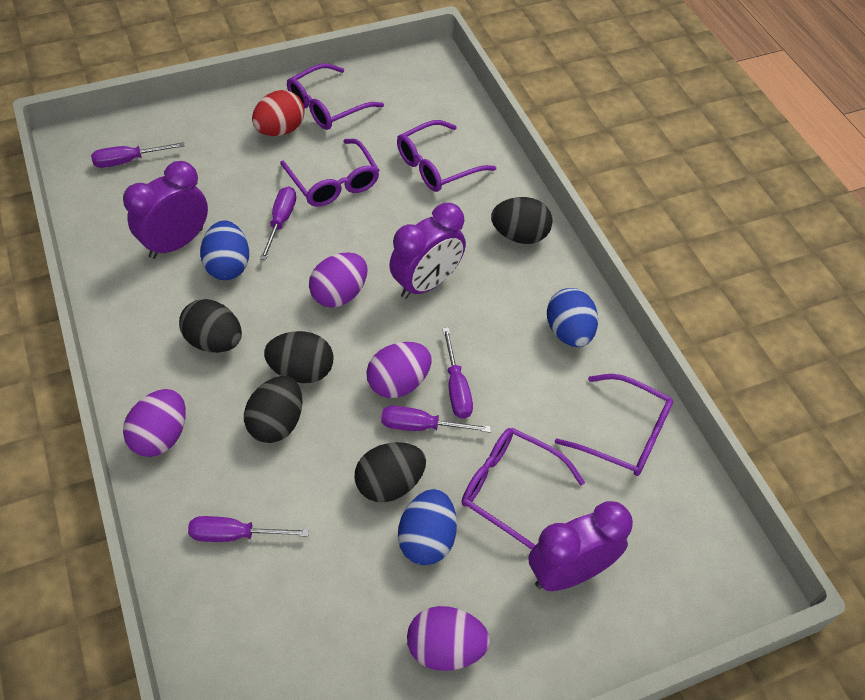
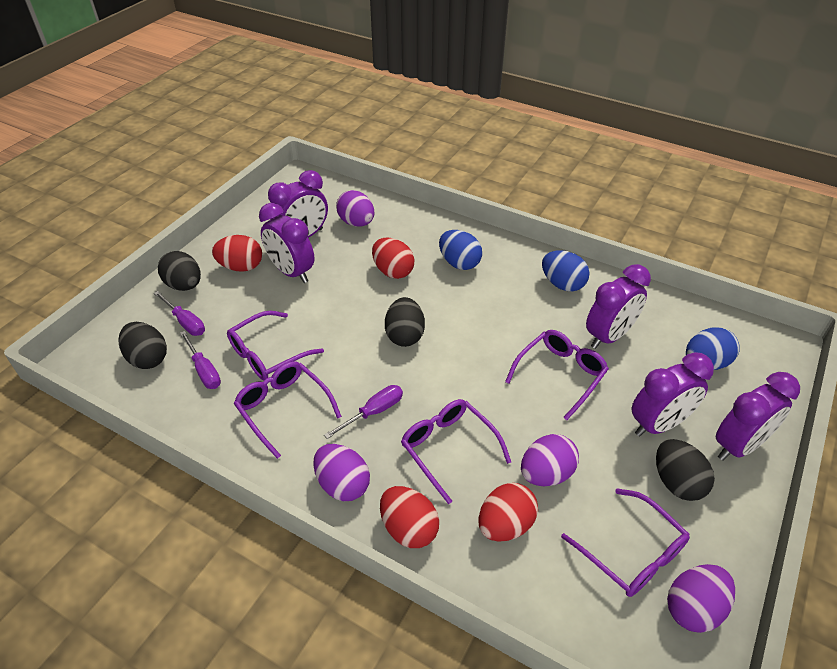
black egg: [179,299,242,353] [244,376,302,443] [264,331,333,383] [355,442,426,502] [491,197,553,244] = 5 -> [119,322,167,369] [158,251,201,291] [385,297,425,347] [656,439,715,501] = 4
purple clock: [123,161,208,259] [389,203,466,299] [528,501,633,591] = 3 -> [259,203,314,283] [268,170,328,238] [586,264,651,349] [632,352,714,436] [716,372,800,461] = 5
purple screwdriver: [91,142,185,168] [188,516,309,542] [260,186,296,260] [381,406,491,433] [442,328,473,419] = 5 -> [154,291,205,336] [180,331,221,389] [324,385,403,439] = 3
red egg: [252,90,304,136] = 1 -> [212,235,262,272] [372,238,415,279] [380,486,439,548] [479,483,538,542] = 4

